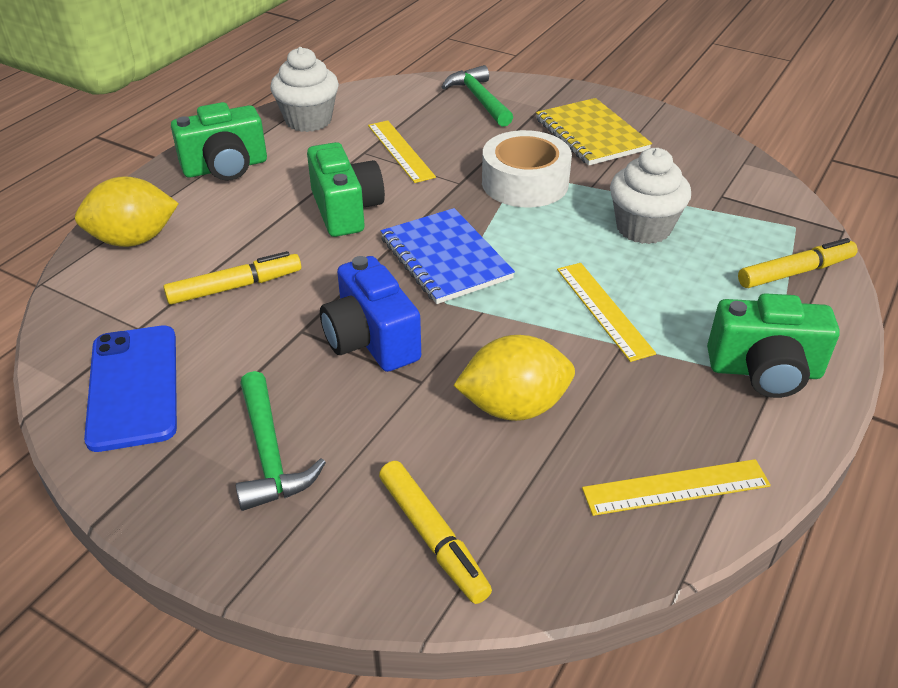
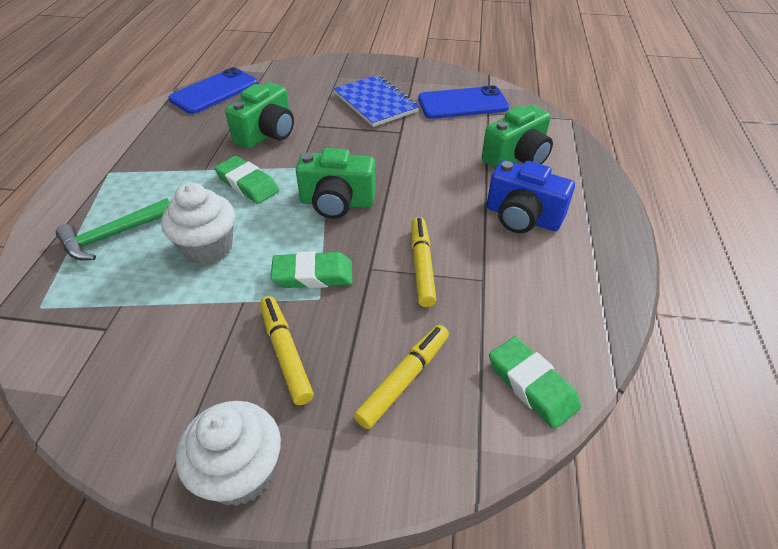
blue phone: [84,325,177,452] = 1 -> [169,67,258,114] [418,85,509,119] = 2
green eraser: none = 0 -> [214,156,279,204] [270,251,353,288] [489,336,581,429] = 3
green hammer: [236,371,326,511] [442,65,513,127] = 2 -> [56,198,170,261] = 1
white tape: [482,130,572,207] = 1 -> none = 0
yellow lemon: [75,176,179,247] [453,335,575,421] = 2 -> none = 0
yellow notebook: [536,98,652,165] = 1 -> none = 0
yellow ruler: [368,120,436,183] [557,263,656,362] [582,459,771,516] = 3 -> none = 0

